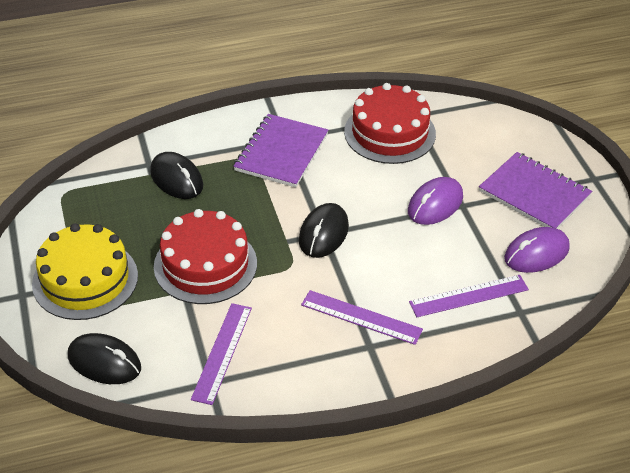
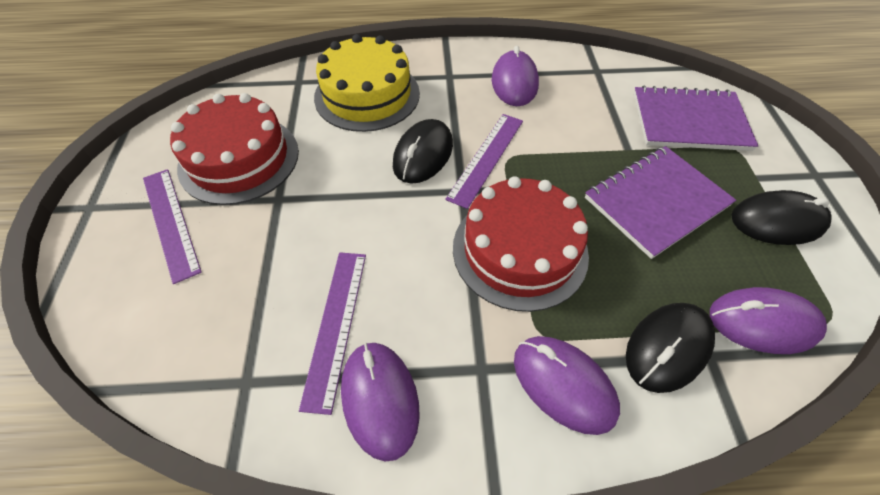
purple mouse: [408,177,463,225] [504,227,570,273] = 2 -> [341,343,420,461] [492,46,539,106] [514,336,620,435] [710,287,827,354] = 4

